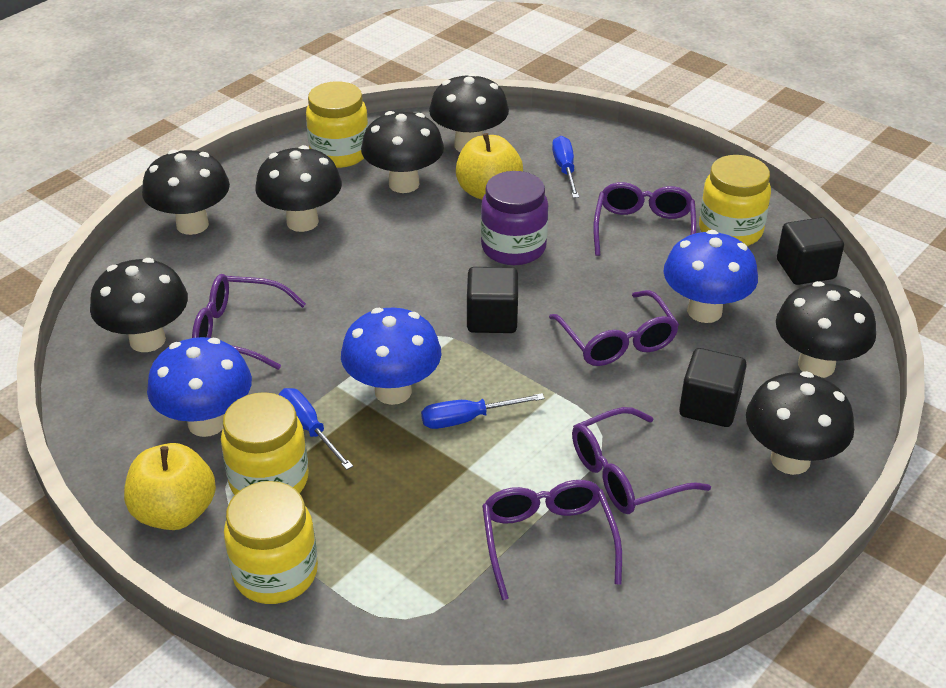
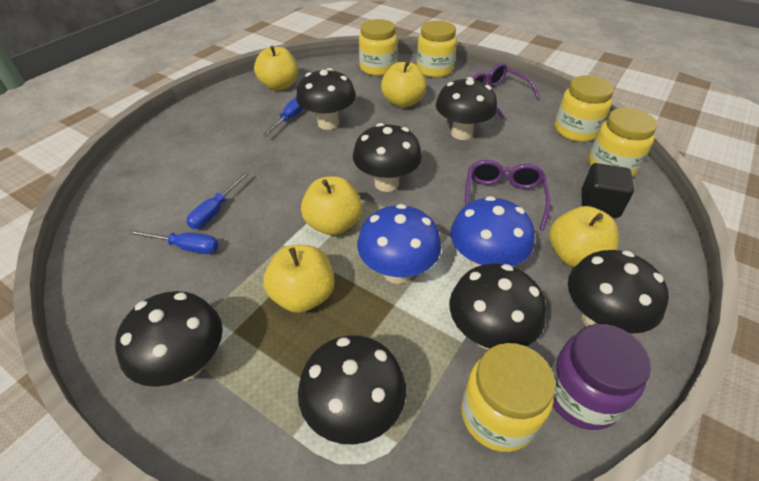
black cube: [467,267,518,333] [679,348,747,427] [777,217,844,285] = 3 -> [581,163,634,218] = 1
blue mushroom: [147,337,252,437] [341,307,442,405] [663,230,758,323] = 3 -> [357,204,442,284] [450,196,534,269] = 2
purple glasses: [192,274,306,370] [482,480,622,600] [549,290,679,366] [572,407,711,514] [593,182,697,256] = 5 -> [465,160,551,230] [472,63,540,119] = 2
yellow apple: [124,443,216,530] [456,133,523,200] = 2 -> [254,46,298,91] [263,245,335,313] [301,176,362,235] [381,60,426,108] [549,206,619,267] = 5
yellow jar: [221,392,309,495] [224,481,318,604] [306,81,368,168] [699,155,771,246] = 4 -> [359,19,397,76] [417,21,457,78] [461,343,556,452] [555,75,614,142] [588,108,657,177] = 5

